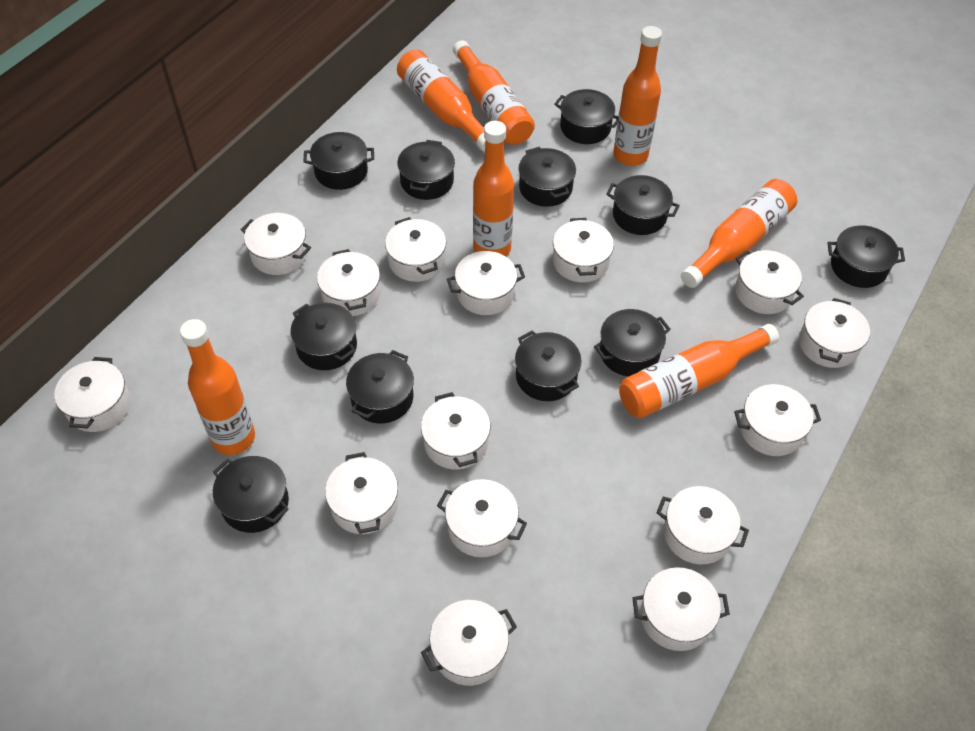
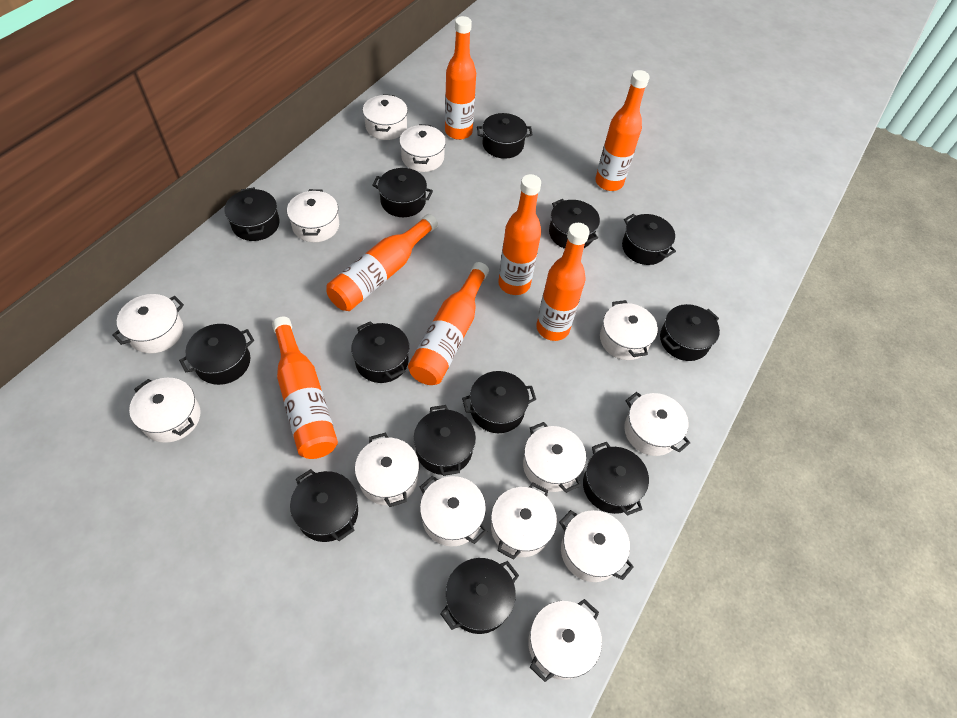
black pot: [213,456,289,533] [291,303,357,370] [303,132,374,190] [346,350,414,423] [397,140,455,200] [515,330,582,401] [518,147,576,207] [554,89,618,144] [594,309,671,376] [606,175,680,235] [828,225,905,288] = 11 -> [179,324,254,385] [225,187,280,241] [290,469,358,542] [351,321,409,383] [372,168,433,217] [414,405,476,476] [440,558,519,634] [462,371,536,433] [477,113,533,159] [549,199,600,249] [583,442,649,516] [622,214,676,265] [660,304,720,361] = 13
white pot: [54,357,131,432] [241,213,311,275] [317,249,380,316] [325,452,398,534] [385,217,446,282] [421,392,490,470] [421,600,517,686] [437,479,527,557] [447,251,525,315] [553,218,614,283] [632,567,730,651] [656,486,749,565] [734,384,821,456] [735,250,804,314] [799,298,870,368] = 15 -> [112,294,184,353] [129,378,201,443] [287,189,339,242] [355,433,419,507] [363,94,408,140] [400,124,446,172] [420,476,487,547] [491,483,557,560] [523,422,586,493] [528,599,602,682] [559,510,634,582] [600,300,658,360] [624,392,690,456] = 13

